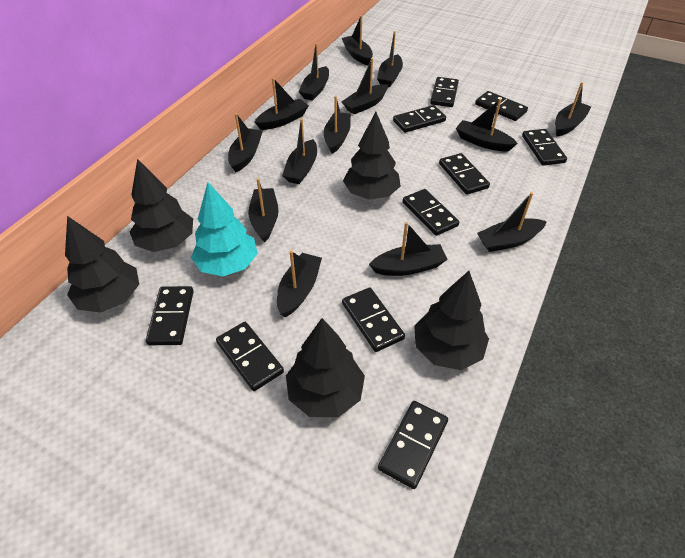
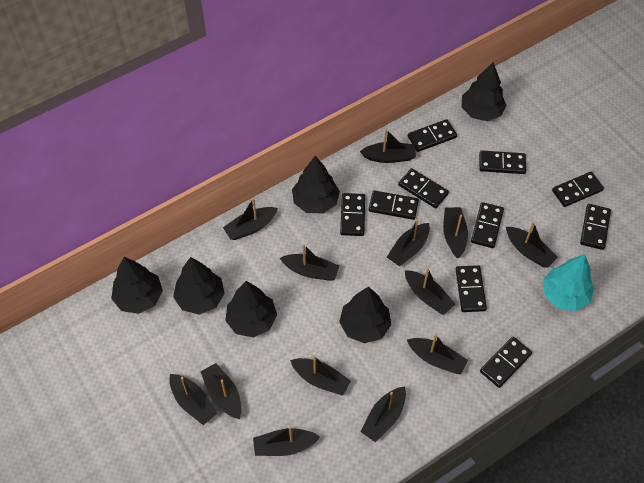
black boat: [228,113,263,172] [248,178,279,242] [255,78,309,130] [277,250,322,317] [282,118,317,184] [299,43,329,101] [324,96,351,154] [341,58,388,114] [342,15,373,65] [369,222,448,276] [377,31,403,88] [456,99,518,152] [477,192,547,252] [555,82,591,137] = 14 -> [169,374,218,425] [201,363,242,419] [223,198,278,240] [253,426,320,456] [280,244,339,281] [290,355,351,396] [360,129,416,163] [360,386,406,442] [387,219,430,267] [405,268,455,315] [407,334,468,375] [443,207,468,258] [506,222,558,268] = 13
black tree: [65,216,139,313] [130,159,193,252] [286,318,365,417] [343,112,401,200] [414,271,489,370] = 5 -> [111,257,163,314] [173,257,225,314] [225,281,277,338] [292,156,340,214] [339,286,391,344] [462,62,506,121] = 6

